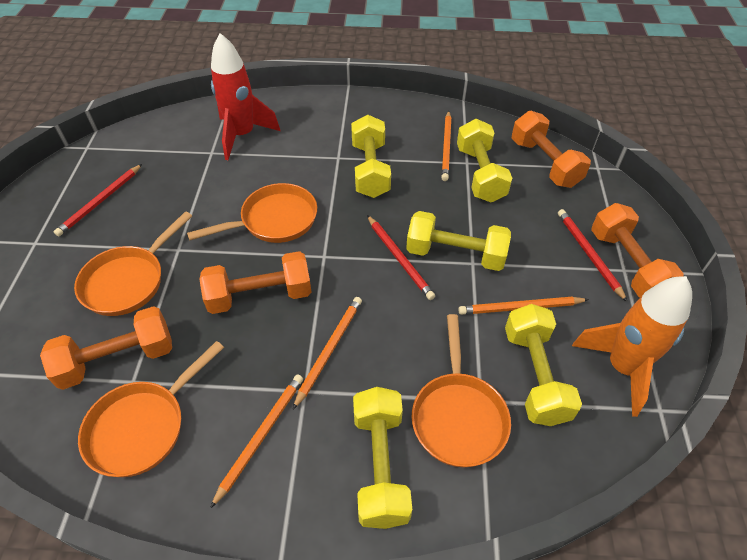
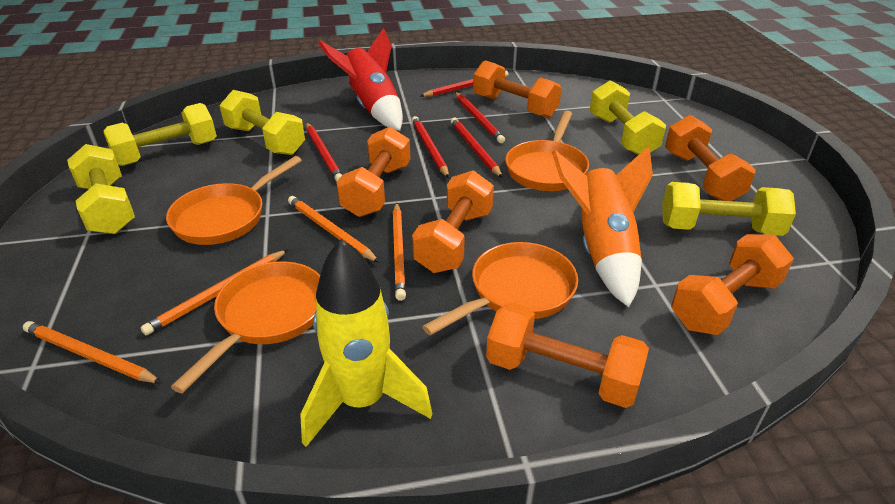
orange dumbbell: [40,306,172,390] [199,251,311,314] [512,111,591,188] [591,203,684,297] = 4 -> [337,127,410,217] [412,170,494,273] [473,60,561,118] [486,302,649,408] [665,115,756,201] [671,234,794,335] = 6
red pencil: [54,164,142,236] [367,215,435,300] [558,209,627,302] = 3 -> [306,123,342,182] [412,116,449,178] [420,70,509,97] [451,118,503,178] [455,92,505,143] = 5
yellow rocket: none = 0 -> [300,239,432,447] = 1

